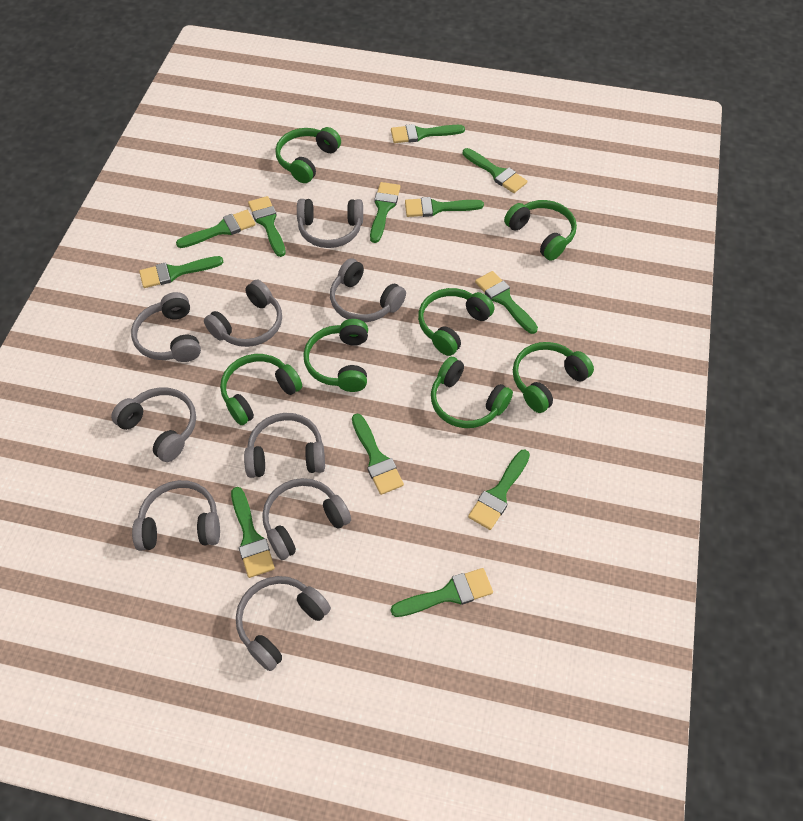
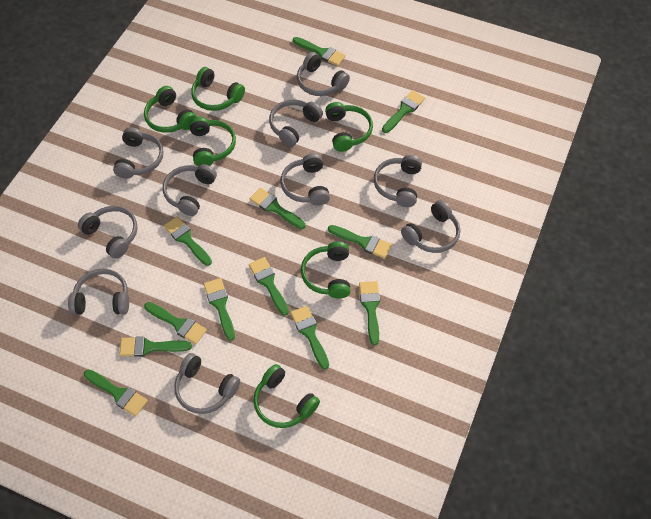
green headphones: [220,354,302,425] [275,127,341,183] [303,319,368,392] [418,288,494,356] [431,357,513,428] [504,200,577,261] [513,342,594,413] = 7 -> [144,86,197,133] [189,117,236,166] [191,67,245,111] [253,364,320,428] [301,241,350,298] [325,102,373,152] = 6
grey headphones: [111,388,196,462] [131,292,201,362] [132,480,220,551] [204,280,282,347] [236,576,331,671] [244,413,325,478] [262,478,351,560] [297,199,363,248] [330,258,406,322] = 9 -> [68,269,129,315] [78,206,138,259] [113,127,163,179] [163,164,217,216] [174,353,240,414] [269,99,323,147] [281,153,330,206] [297,52,350,96] [374,155,422,207] [401,200,460,253] = 10

